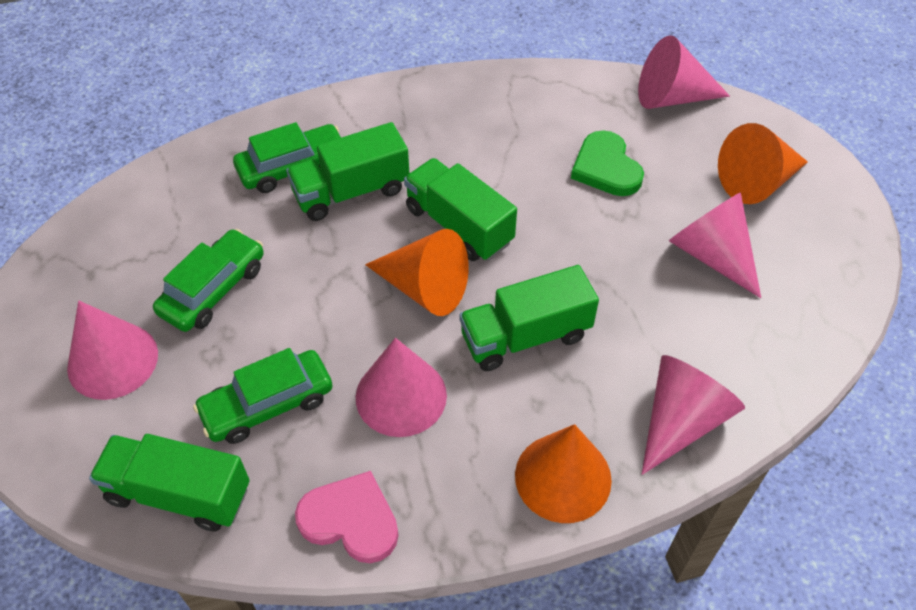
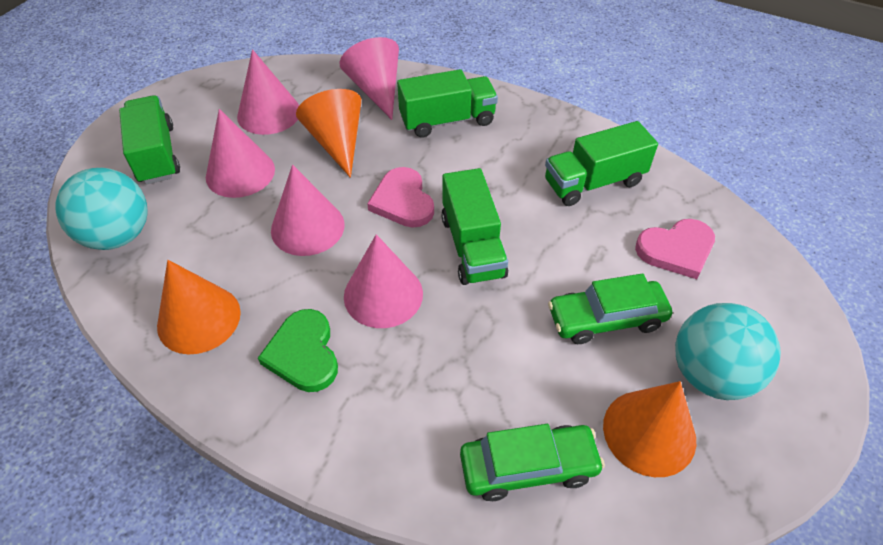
green car: [153,229,264,332] [193,348,332,444] [233,122,341,193] = 3 -> [460,424,605,501] [548,273,672,344] = 2
pink heart: [295,471,399,563] = 1 -> [367,167,434,228] [635,219,715,279] = 2
turquoise ball: none = 0 -> [55,168,147,250] [675,303,781,400] = 2

